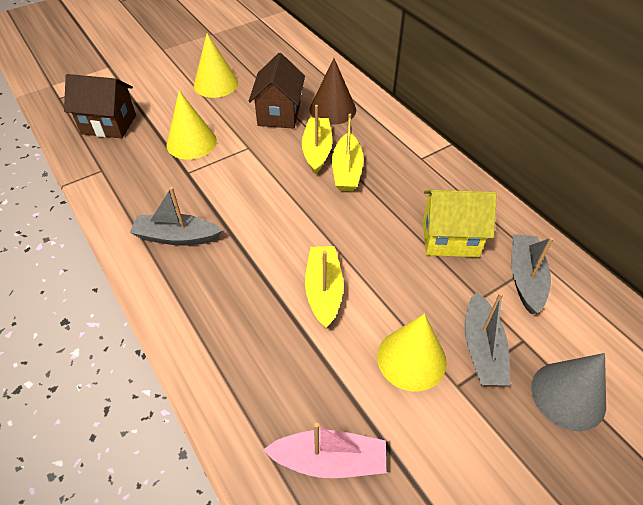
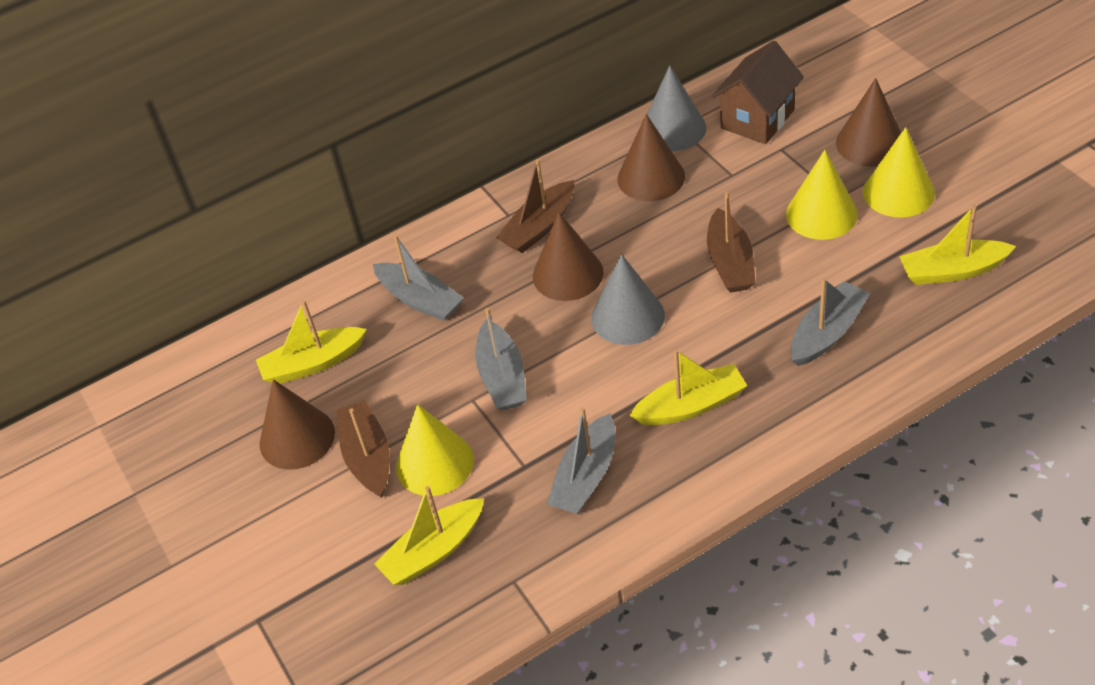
brown boat: none = 0 -> [336,401,390,498] [496,159,574,253] [707,192,756,293] = 3
brown cone: [310,58,356,125] = 1 -> [260,379,335,470] [533,212,603,301] [617,114,685,201] [836,78,901,167] = 4
brown house: [64,74,136,139] [249,53,305,129] = 2 -> [712,41,804,144] = 1
grey boat: [130,187,223,246] [464,292,510,386] [511,234,553,314] = 3 -> [373,235,464,321] [475,308,527,410] [547,407,615,514] [790,278,870,366] = 4
grey cone: [531,353,606,431] = 1 -> [591,254,665,345] [647,65,706,151] = 2
pink boat: [263,423,386,478] = 1 -> none = 0
yellow boat: [302,105,332,175] [305,246,344,328] [332,114,364,191] = 3 -> [256,300,367,384] [374,486,484,585] [629,349,747,425] [899,205,1016,285] = 4
yellow house: [423,190,497,257] = 1 -> none = 0

